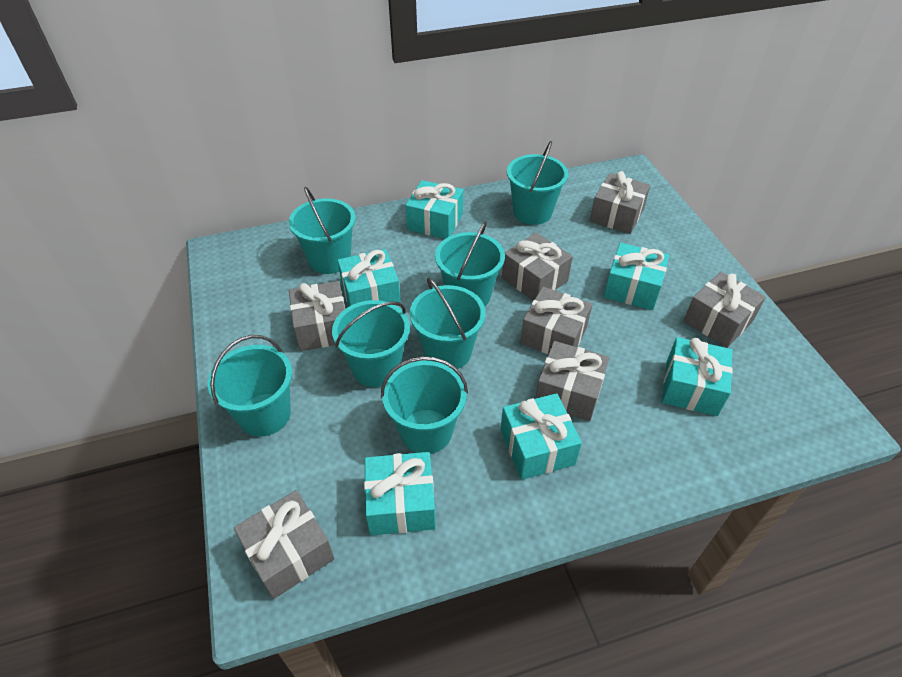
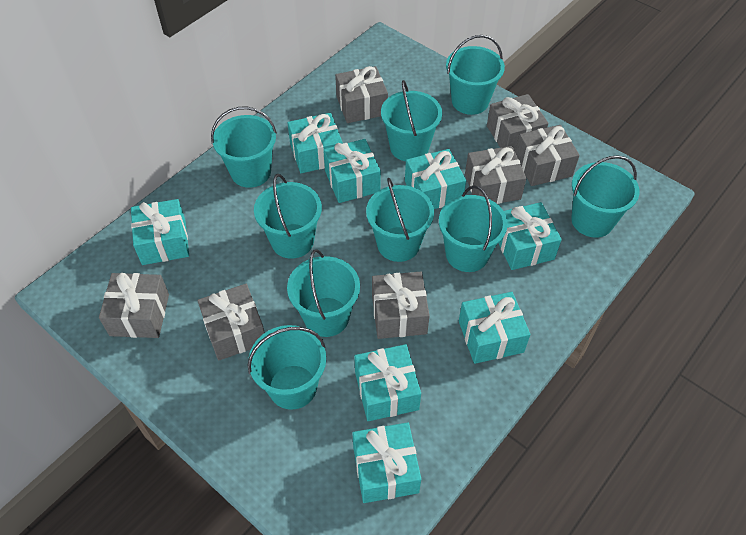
turquoise bucket: [208,335,292,437] [289,187,355,274] [332,300,410,387] [381,356,468,454] [410,278,486,369] [435,222,505,306] [507,141,568,225] = 7 -> [211,106,277,188] [248,325,326,410] [254,174,322,259] [287,249,360,337] [366,178,434,262] [381,80,442,161] [439,185,508,272] [446,35,505,115] [571,155,639,238] = 9
turquoise gift: [338,249,401,306] [364,452,436,535] [405,180,463,239] [500,393,582,480] [604,243,669,310] [662,337,733,416] = 6 -> [131,199,189,265] [288,113,343,173] [323,139,381,203] [352,422,421,503] [354,344,421,421] [405,149,466,209] [459,292,530,364] [498,202,562,270] = 8

